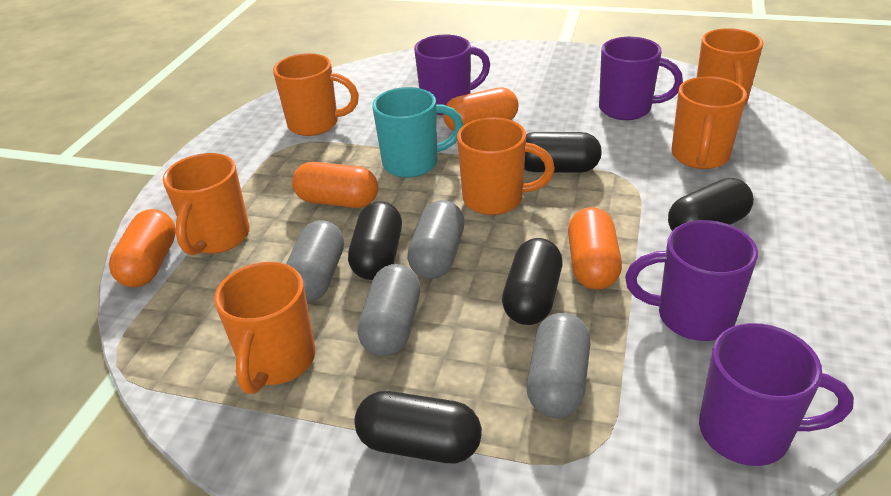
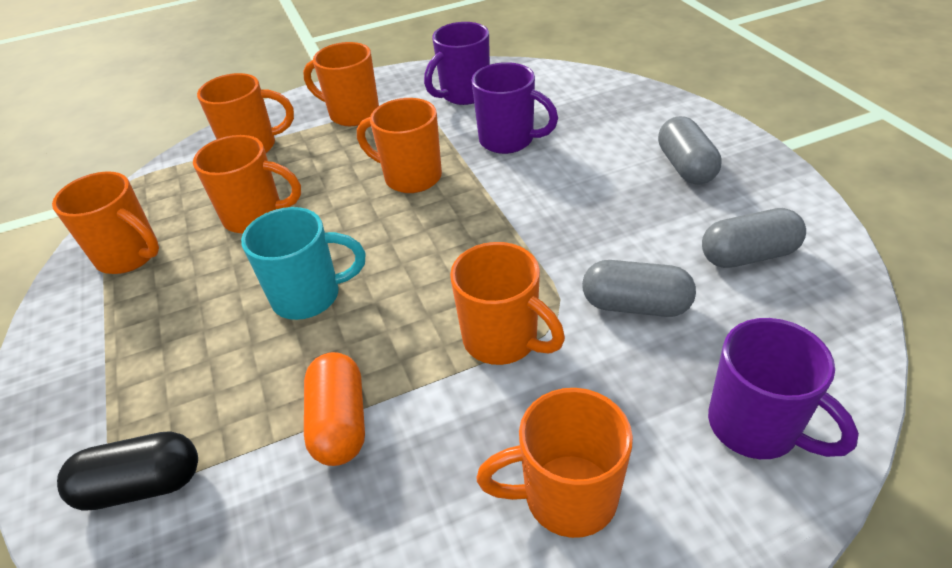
black capsule: [348,201,402,280] [354,391,482,463] [502,238,562,325] [524,132,602,173] [668,178,754,231] = 5 -> [57,431,198,510] = 1
grey capsule: [286,220,344,302] [357,264,420,356] [407,200,465,279] [527,313,590,418] = 4 -> [582,260,696,317] [658,116,722,185] [702,208,806,268] = 3
orange capsule: [109,209,176,287] [292,162,378,208] [443,87,519,131] [568,207,622,290] = 4 -> [304,352,365,466] = 1
orange mug: [163,153,250,255] [214,262,316,394] [273,53,359,136] [457,117,555,215] [672,76,747,169] [697,28,764,106] = 6 -> [52,171,159,274] [193,135,301,233] [197,73,294,153] [303,42,379,126] [357,98,442,193] [450,242,565,365] [476,388,633,538] = 7
purple mug: [414,35,490,115] [599,37,683,120] [625,220,758,341] [699,323,854,466] = 4 -> [424,22,490,105] [471,62,558,154] [708,318,859,459] = 3

